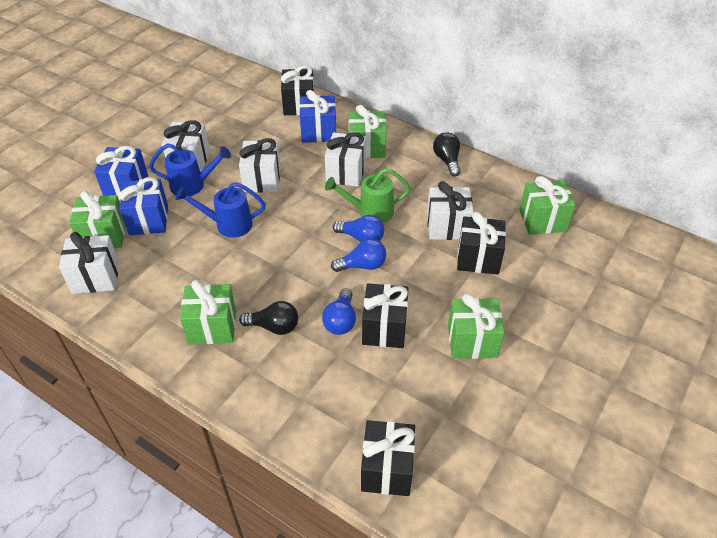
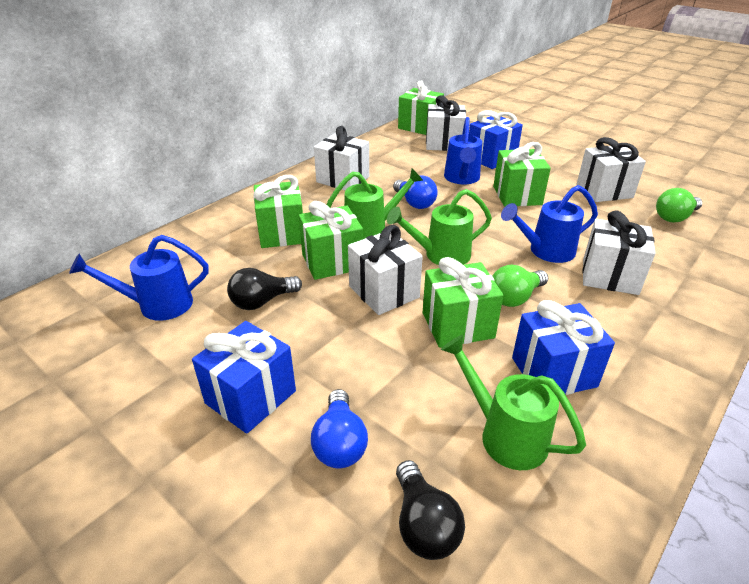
black gift: [281,65,314,115] [361,420,415,496] [362,283,408,348] [457,212,506,275] = 4 -> none = 0
blue light bulb: [322,288,356,335] [331,239,386,272] [333,215,384,242] = 3 -> [311,389,368,468] [393,175,438,209] = 2
blue watering can: [149,143,231,196] [175,182,266,238] = 2 -> [69,235,209,321] [444,117,482,184] [501,185,598,263] = 3
green light bulb: none = 0 -> [493,265,548,307] [656,188,702,222] = 2
green watering can: [325,168,411,223] = 1 -> [327,169,424,239] [387,189,492,265] [441,335,586,470] = 3

